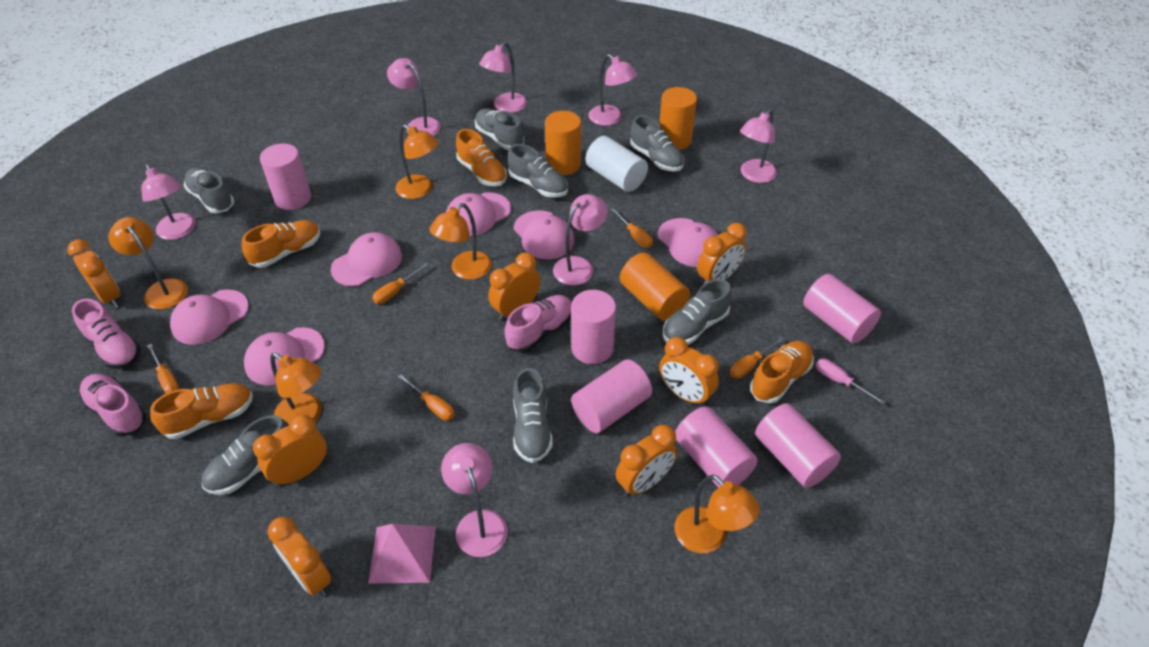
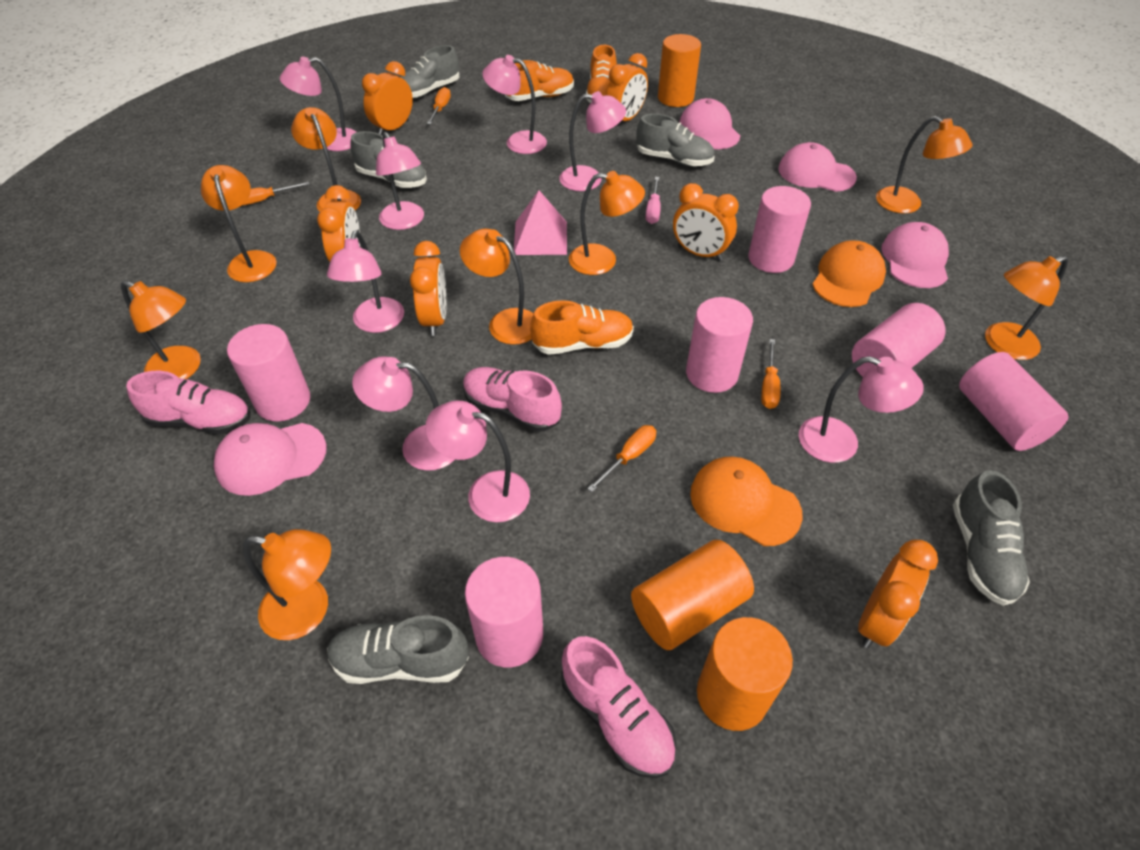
grey shoe: [184,167,234,213] [201,415,289,495] [475,109,524,150] [508,144,568,198] [513,368,553,463] [630,115,684,172] [663,279,732,345] = 7 -> [327,615,469,684] [350,131,427,188] [400,45,460,99] [636,113,715,166] [953,470,1030,606] = 5
orange cap: none = 0 -> [690,456,802,546] [812,240,886,307] = 2
orange clock: [67,239,121,308] [253,415,327,486] [268,516,332,596] [488,253,540,321] [616,425,677,497] [659,337,719,407] [697,223,747,285] = 7 -> [317,185,360,262] [362,61,413,135] [410,241,447,336] [606,53,648,127] [673,183,739,261] [858,540,938,648] = 6
orange lamp: [108,217,188,309] [270,353,322,426] [395,124,439,199] [429,203,492,280] [674,475,760,554] = 5 -> [121,280,201,379] [201,165,277,282] [243,529,331,640] [291,107,361,212] [460,228,534,345] [569,171,645,275] [876,116,972,214] [985,256,1068,360] = 8
orange screwdriver: [147,344,180,393] [372,263,429,304] [398,374,455,421] [610,208,653,248] [730,336,784,379] = 5 -> [243,182,309,205] [427,87,451,124] [587,425,656,492] [761,339,781,409] = 4
orange shoe: [150,384,253,439] [242,220,320,268] [456,129,507,187] [750,341,814,403] = 4 -> [505,60,574,101] [530,300,634,355] [586,45,617,103] = 3
pink cap: [170,289,249,345] [244,327,325,385] [331,232,402,286] [446,192,511,236] [514,210,575,259] [658,218,718,267] = 6 -> [214,423,327,496] [679,98,740,149] [778,142,857,192] [881,222,949,288] = 4
pink lamp: [141,164,196,240] [387,58,441,136] [441,443,508,557] [479,42,527,113] [553,194,608,285] [589,54,637,126] [740,109,777,183] = 7 -> [280,56,356,151] [327,231,404,333] [352,356,455,471] [376,132,424,230] [425,401,530,522] [482,55,547,154] [559,91,626,191] [799,356,924,463] = 8
white cylinder: [586,136,648,192] = 1 -> none = 0

